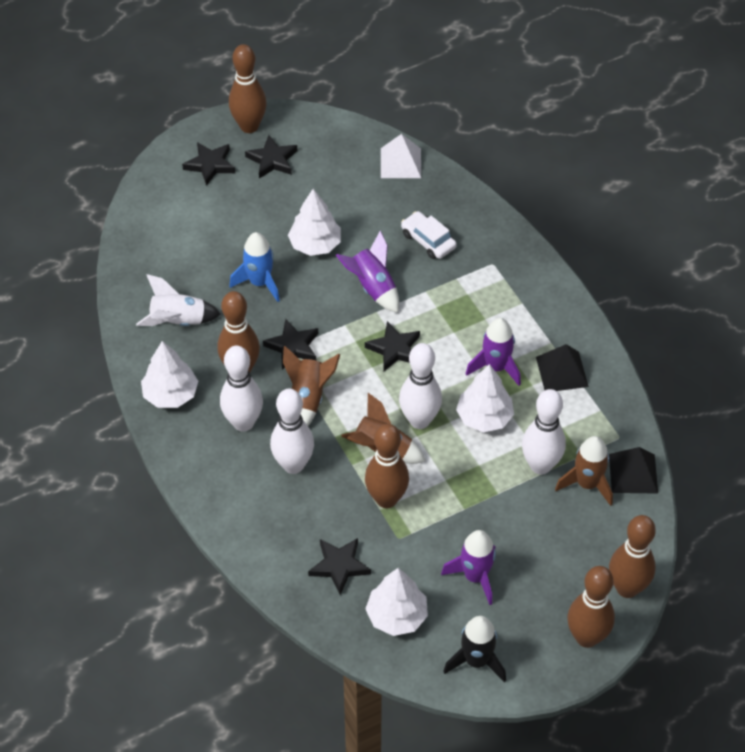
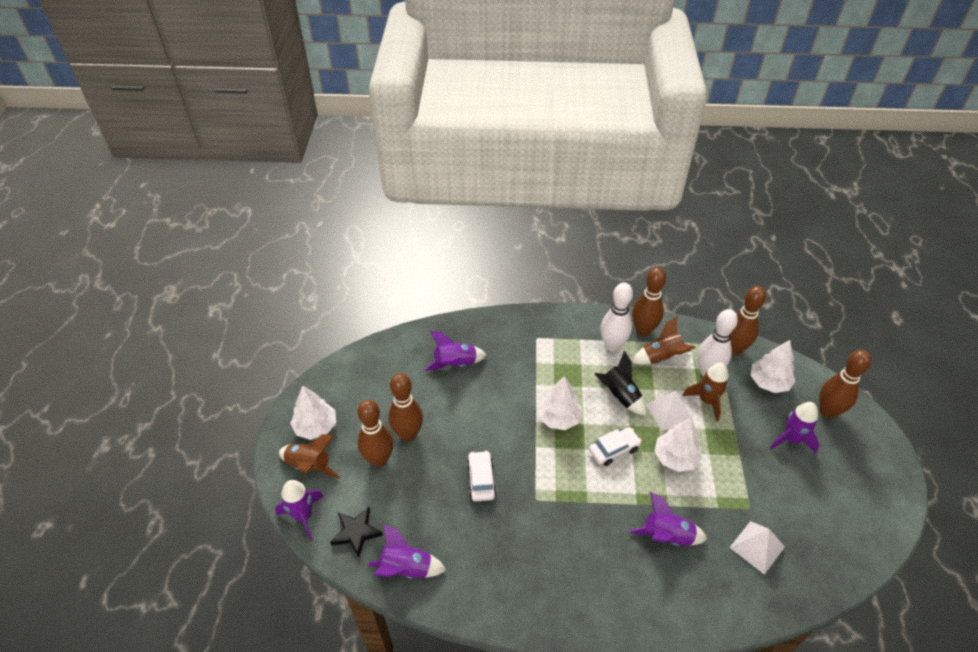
black pyramid: [536,344,589,391] [609,447,658,494] = 2 -> none = 0
black star: [182,142,235,186] [245,135,297,179] [263,319,318,370] [308,538,371,595] [365,321,420,371] = 5 -> [330,507,383,557] = 1
blue rocket: [230,232,280,302] = 1 -> none = 0
purple rocket: [336,231,399,313] [441,530,496,605] [465,318,521,386] = 3 -> [275,480,324,541] [367,524,446,579] [424,330,487,371] [629,492,707,546] [770,402,820,453] = 5
white bowling pin: [220,346,263,432] [270,389,314,474] [399,343,442,429] [522,389,566,475] = 4 -> [600,283,633,352] [698,309,738,376] = 2
white car: [401,211,457,259] = 1 -> [467,451,497,502] [589,427,642,466] = 2
white pyramid: [381,134,421,178] = 1 -> [646,391,693,431] [729,521,785,575] = 2
white rocket: [136,274,221,326] = 1 -> none = 0

